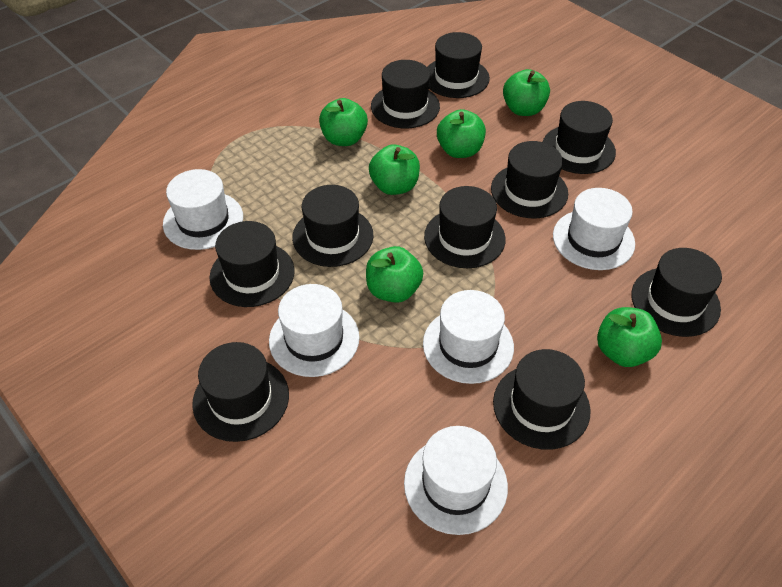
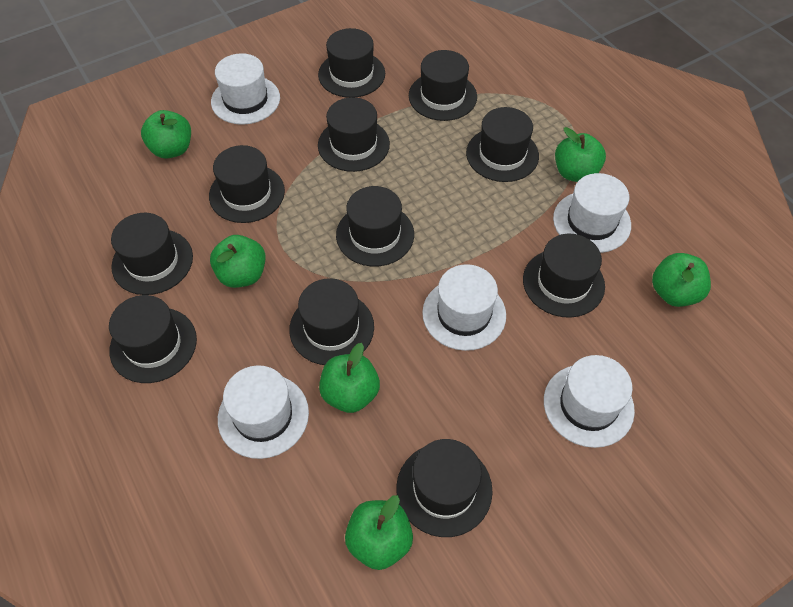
black hat: [192,342,289,442] [209,221,295,307] [292,185,373,267] [371,60,440,128] [424,186,505,268] [427,32,490,98] [491,141,568,218] [493,349,591,450] [543,101,616,174] [631,248,722,337] = 10 -> [109,295,197,383] [111,213,193,295] [209,145,285,223] [289,278,374,365] [318,28,385,98] [318,97,390,172] [336,186,414,267] [396,439,493,537] [409,50,477,121] [466,107,539,182] [523,234,605,318] = 11

